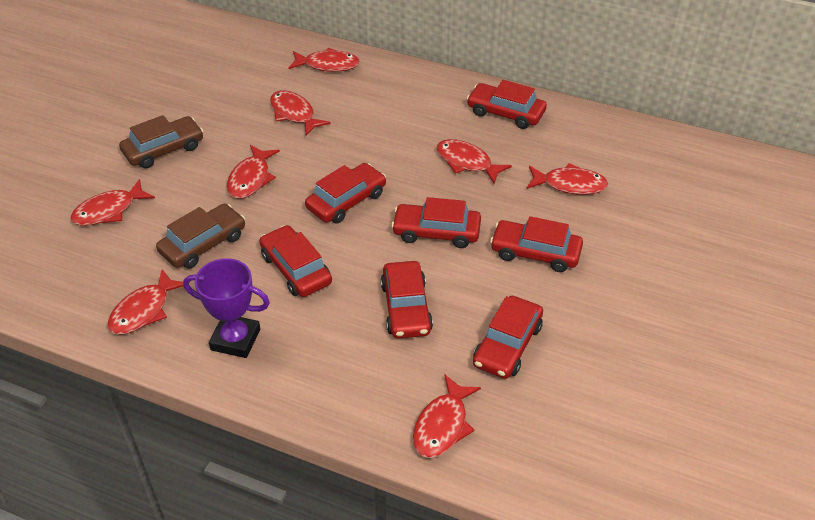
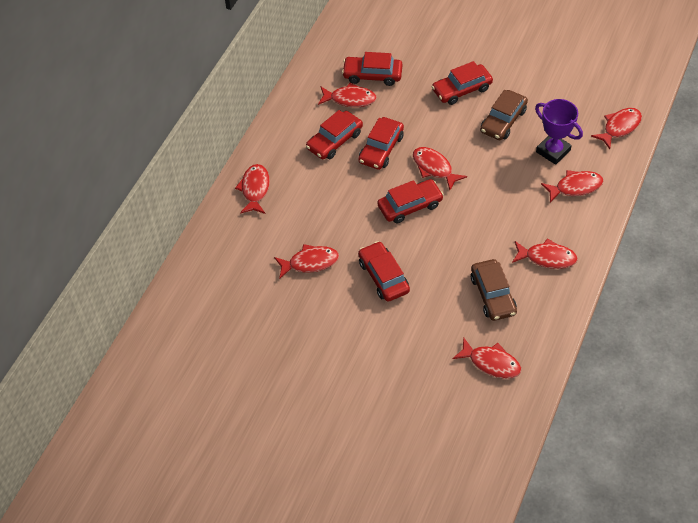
red car: [259,225,332,297] [305,163,386,223] [381,261,433,338] [391,197,481,248] [467,80,547,129] [473,296,543,379] [490,216,583,272] = 7 -> [306,110,363,159] [342,52,402,86] [358,117,404,170] [358,241,410,302] [377,179,444,224] [432,61,493,105] = 6

